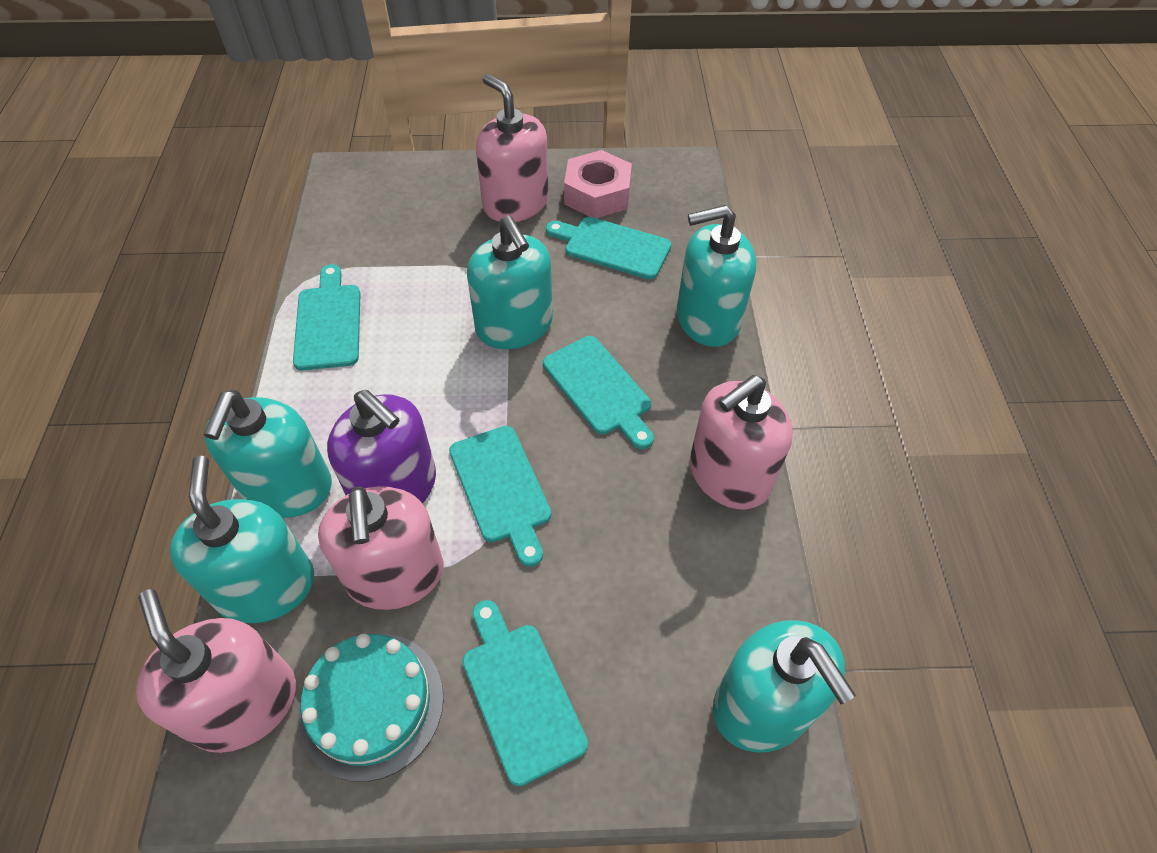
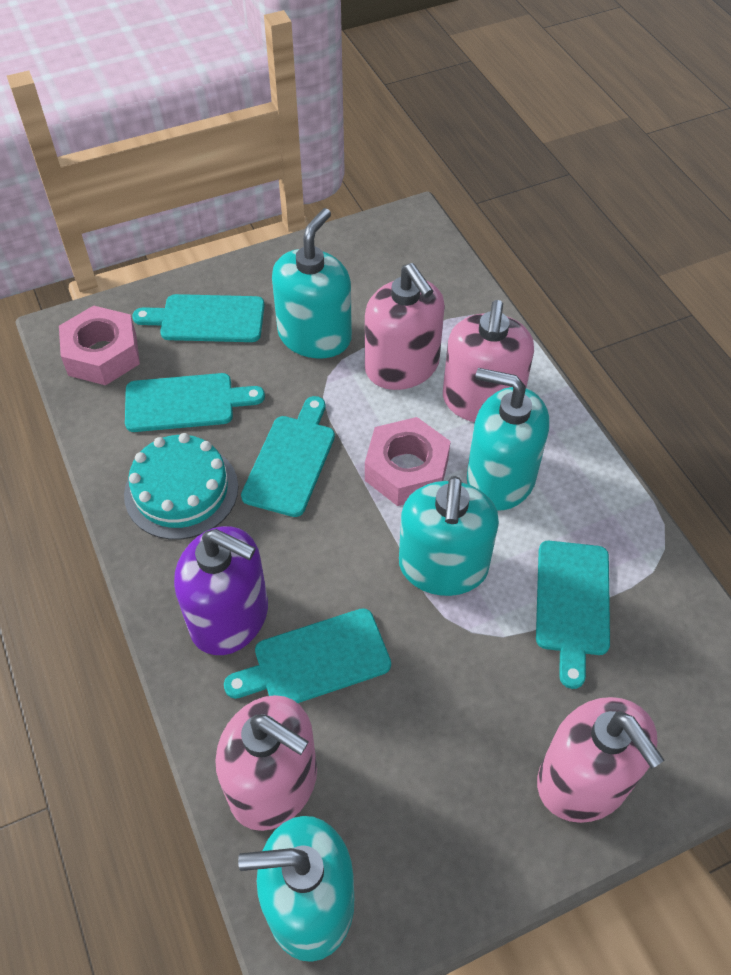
pink nut: [564,150,632,218] = 1 -> [59,305,140,385] [365,417,451,506] = 2
turquoise soap dispenser: [169,456,314,623] [204,390,332,518] [467,215,553,349] [677,205,756,347] [713,620,856,753] = 5 -> [238,816,354,962] [272,208,352,358] [399,476,499,596] [467,368,549,510] = 4

